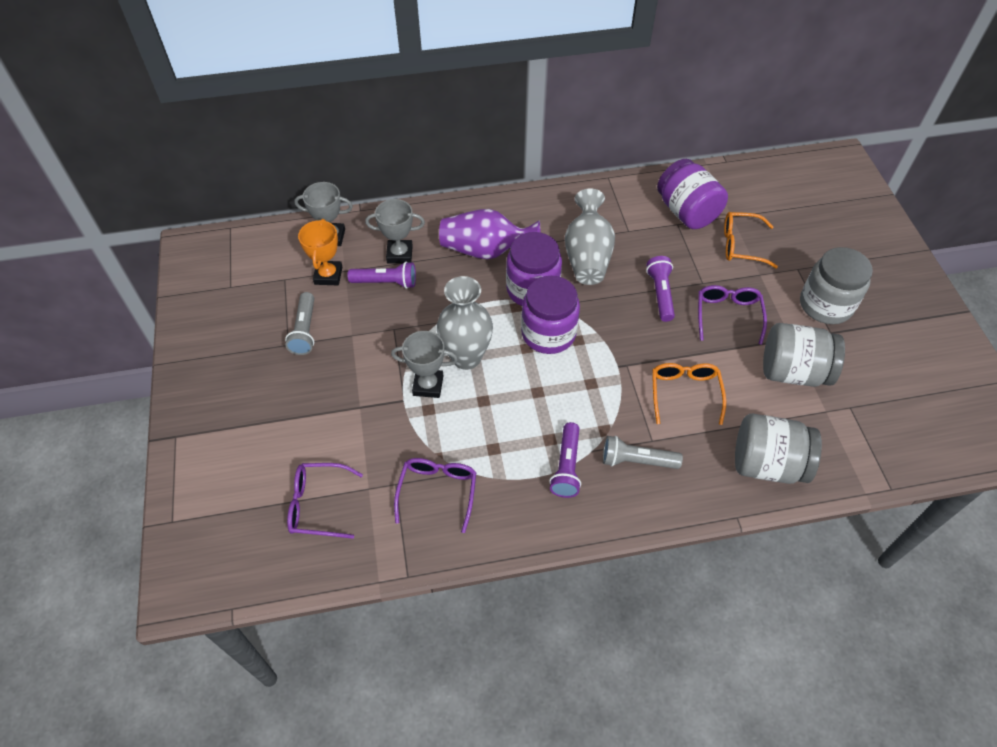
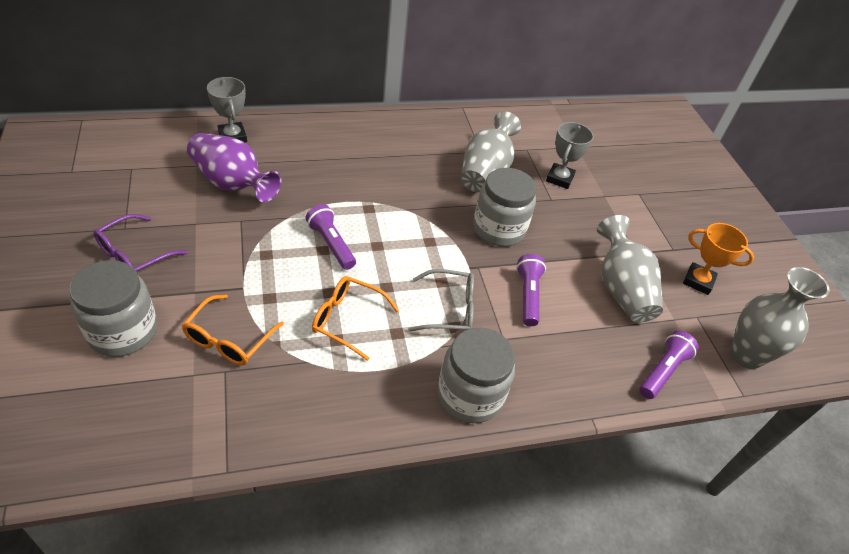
grey flashlight: [285,292,314,355] [603,436,683,469] = 2 -> none = 0
grey glasses: none = 0 -> [408,269,474,332] = 1
grey trophy: [294,182,353,246] [365,199,425,263] [391,331,458,398] = 3 -> [207,77,247,143] [546,122,594,189] = 2
grey vase: [437,276,493,370] [565,188,615,285] = 2 -> [461,111,521,192] [597,215,663,323] [730,267,829,369] = 3
purple glasses: [287,463,363,539] [394,458,476,533] [698,285,767,345] = 3 -> [93,214,188,272] = 1
purple jar: [506,232,562,306] [521,276,580,354] [657,159,728,229] = 3 -> none = 0

